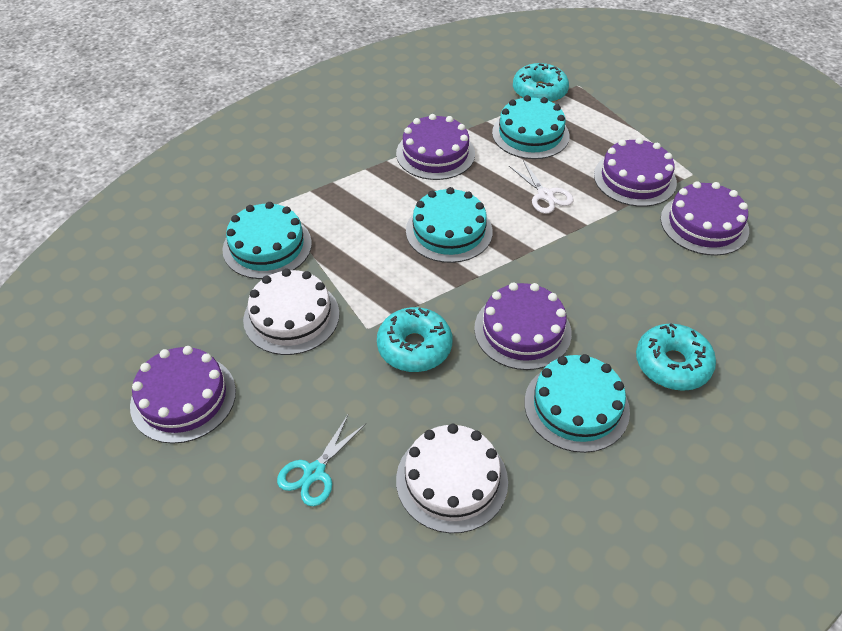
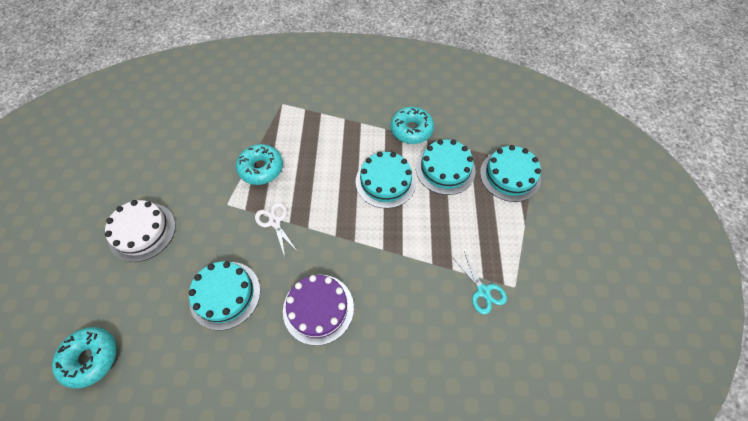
purple cake: [130,346,236,444] [396,114,475,180] [474,282,572,370] [594,138,677,207] [660,181,749,256] = 5 -> [283,275,354,345] = 1
white cake: [243,269,339,355] [396,424,508,533] = 2 -> [105,200,176,262] = 1

